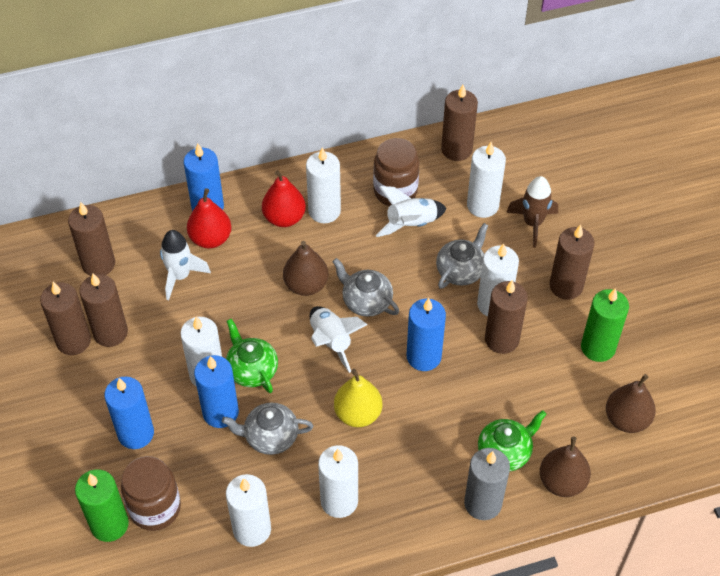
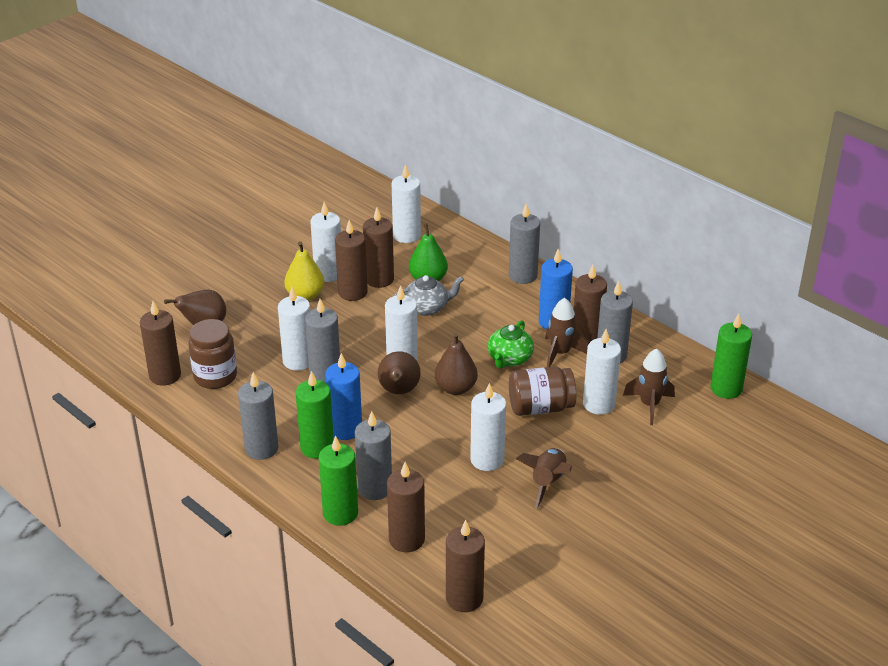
blue candle: [104,377,154,449] [184,144,224,212] [194,355,239,428] [407,298,446,371] = 4 -> [325,353,362,440] [539,249,573,329] = 2
brown rocket: [506,176,558,247] = 1 -> [516,448,572,508] [545,298,588,367] [623,349,675,425] = 3
green candle: [75,469,129,542] [581,288,629,362] = 2 -> [296,371,334,459] [319,435,358,526] [710,314,752,399] = 3
green pear: none = 0 -> [409,223,448,281] = 1
green teapot: [226,319,278,393] [478,410,547,471] = 2 -> [488,320,534,369] = 1
grey candle: [464,448,510,520] = 1 -> [238,372,279,460] [305,299,340,383] [355,411,392,500] [509,203,540,284] [597,281,633,363] = 5
grey teapot: [222,403,313,455] [332,258,399,317] [436,223,489,289] = 3 -> [393,275,464,316] = 1
red pear: [187,188,231,249] [262,170,306,227] = 2 -> none = 0
white rocket: [160,230,211,300] [310,306,368,373] [376,186,447,237] = 3 -> none = 0

